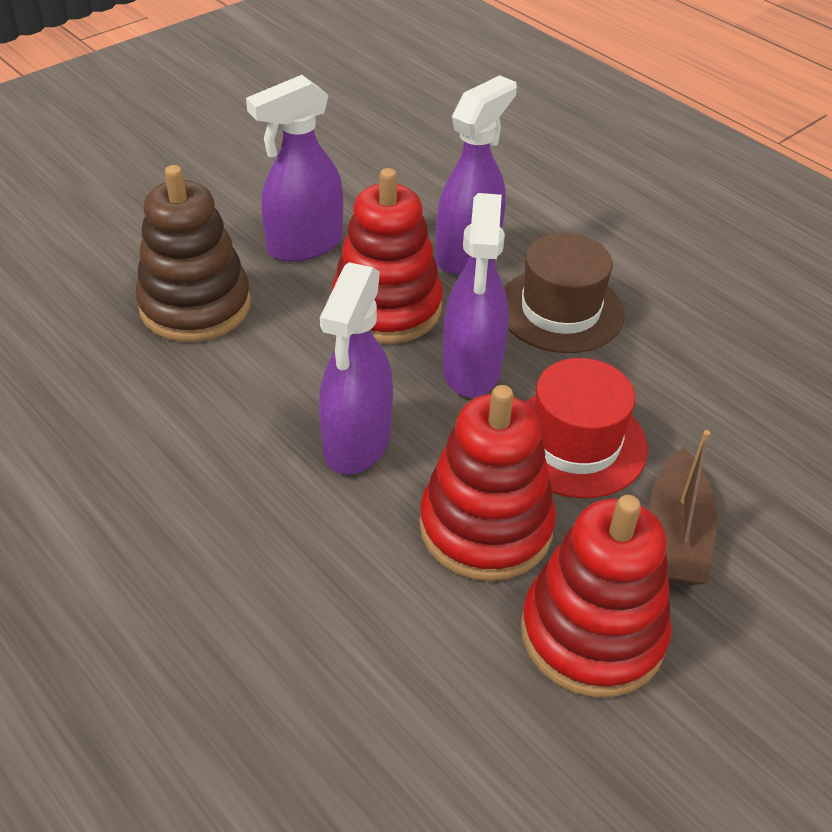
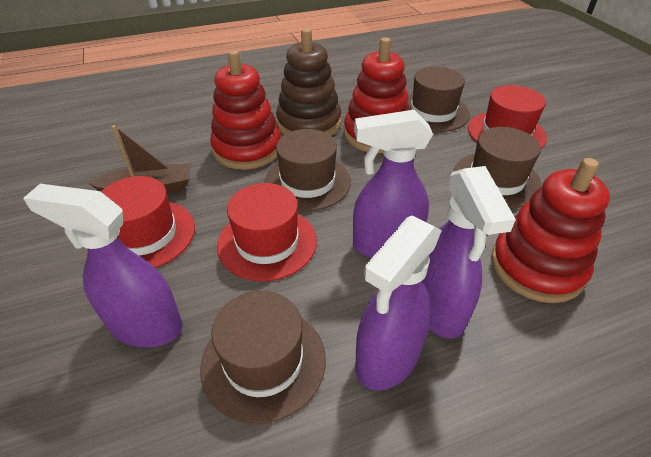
brown hat: [504,233,625,353] = 1 -> [200,291,326,424] [264,129,351,211] [407,67,470,132] [453,127,542,209] = 4
red hat: [524,358,648,498] = 1 -> [101,176,195,268] [217,183,317,281] [468,85,547,149] = 3

